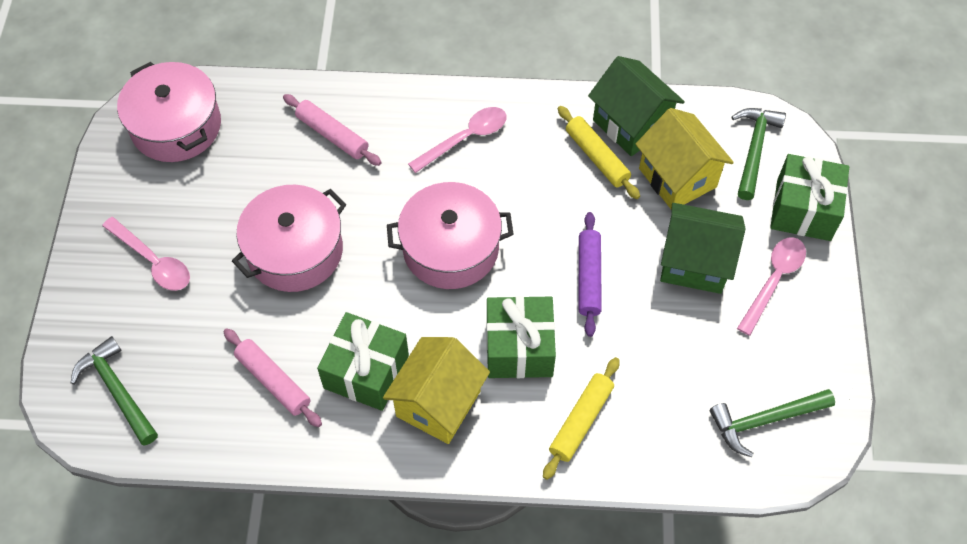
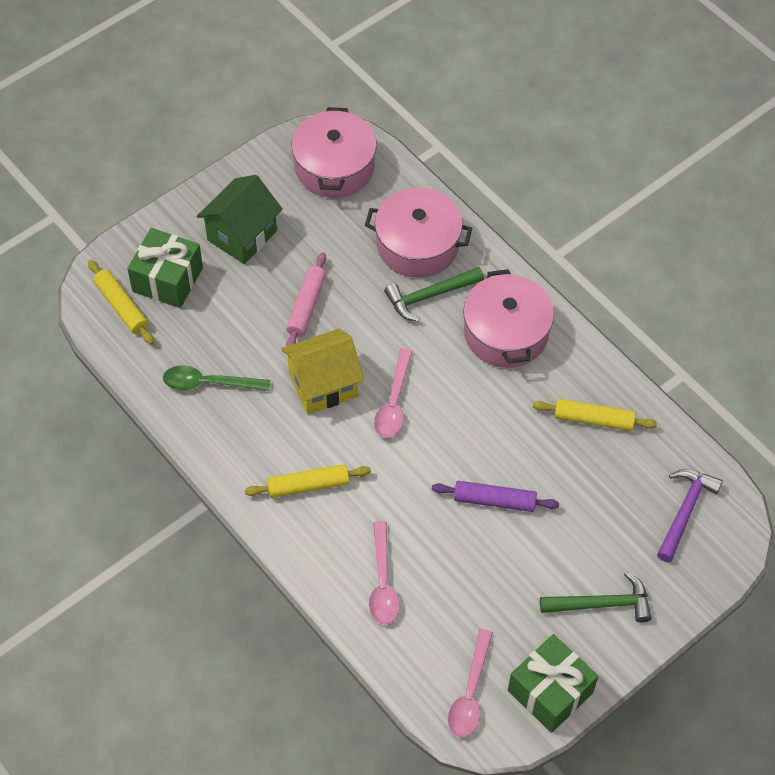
green gift: [317,312,409,411] [486,296,556,378] [770,154,849,241] = 3 -> [127,228,203,308] [508,634,598,733] = 2
green hammer: [71,336,158,446] [710,389,835,457] [731,108,786,200] = 3 -> [384,267,484,322] [540,572,652,623] = 2
green house: [588,56,685,156] [660,203,745,294] = 2 -> [197,175,283,264] = 1
green spoon: none = 0 -> [163,365,270,391] = 1
pink rolling pin: [223,328,322,427] [283,94,382,166] = 2 -> [286,252,326,346] = 1
purple hammer: none = 0 -> [657,469,723,562] = 1
yellow house: [383,337,490,444] [636,108,734,210] = 2 -> [281,328,364,414] = 1
yellow rolling pin: [543,357,620,480] [558,106,640,199] = 2 -> [88,260,154,345] [245,464,371,498] [533,399,657,431] = 3

